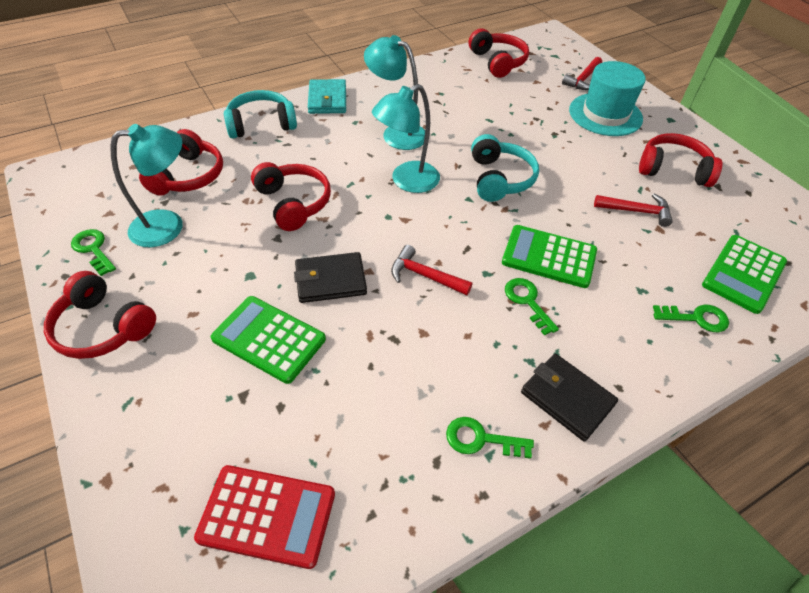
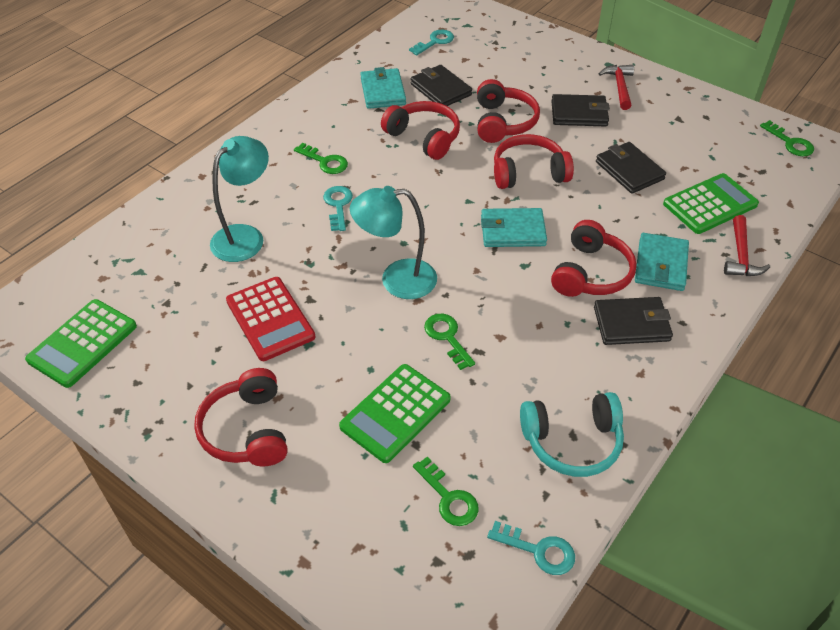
black wallet: [294,252,367,303] [521,354,618,442] = 2 -> [411,65,472,106] [551,94,610,127] [594,297,673,345] [596,142,666,194] = 4
red hammer: [391,245,472,295] [562,57,602,90] [594,194,673,227] = 3 -> [599,65,634,110] [724,215,770,276] = 2
turquoise hat: [569,61,646,136] = 1 -> none = 0
turquoise headphones: [224,90,297,138] [471,134,539,202] = 2 -> [520,392,624,477] = 1
turquoise key: none = 0 -> [323,186,353,231] [409,30,454,55] [487,521,575,575] = 3
turquoise lamp: [110,124,183,247] [364,35,425,150] [372,84,440,193] = 3 -> [210,136,269,262] [350,186,437,299] = 2
turquoise wallet: [308,79,346,114] = 1 -> [360,67,406,109] [481,208,547,247] [635,233,689,291] = 3

